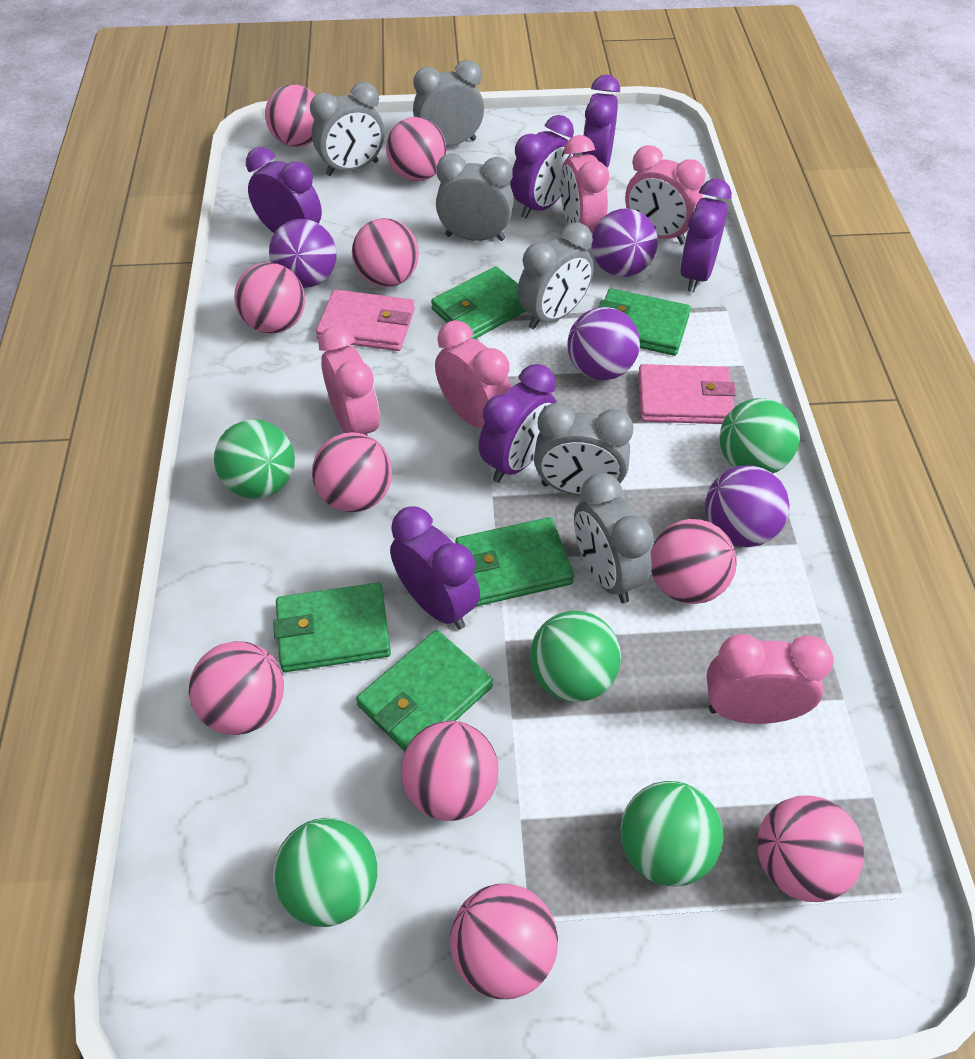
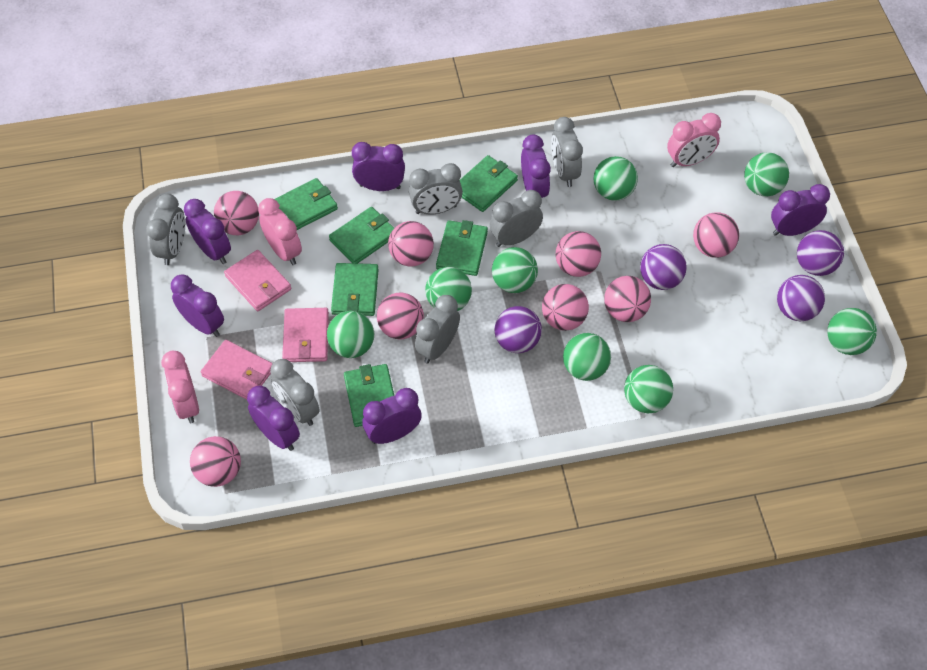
green ball: [214,419,295,498] [273,818,377,927] [530,611,621,702] [620,781,723,887] [719,398,800,473] = 5 -> [327,311,374,358] [425,267,472,311] [492,247,538,293] [563,333,611,381] [593,156,638,201] [624,365,673,413] [744,152,789,196] [827,308,877,355] = 8
green wallet: [273,583,391,672] [356,630,493,751] [431,266,526,339] [455,517,574,606] [598,288,691,356] = 5 -> [274,178,338,230] [329,207,394,263] [331,263,379,316] [344,364,394,427] [436,220,488,276] [460,155,518,212] = 6
pink ball: [189,641,284,735] [234,262,305,334] [265,84,316,147] [312,432,392,512] [352,218,419,287] [386,117,447,181] [401,721,498,821] [450,884,558,999] [650,519,737,604] [757,795,864,902] = 10 -> [190,436,241,487] [214,191,259,235] [377,293,424,339] [388,221,434,266] [542,284,589,331] [556,231,601,277] [604,276,651,322] [693,212,739,258] = 8
pink clock: [318,326,380,436] [435,320,511,428] [560,135,609,233] [625,145,705,244] [707,634,834,724] = 5 -> [161,351,199,423] [258,198,302,265] [667,113,721,167] = 3
pink wallet: [316,289,415,351] [638,364,736,424] = 2 -> [201,340,273,400] [224,250,291,311] [282,308,329,362] = 3
purple clock: [246,147,322,233] [390,507,480,629] [479,364,557,483] [510,115,575,219] [581,75,620,168] [680,179,732,293] = 6 -> [171,275,224,337] [184,199,231,264] [247,386,300,451] [352,142,405,191] [362,388,422,444] [521,135,551,198] [771,184,830,236] = 7

